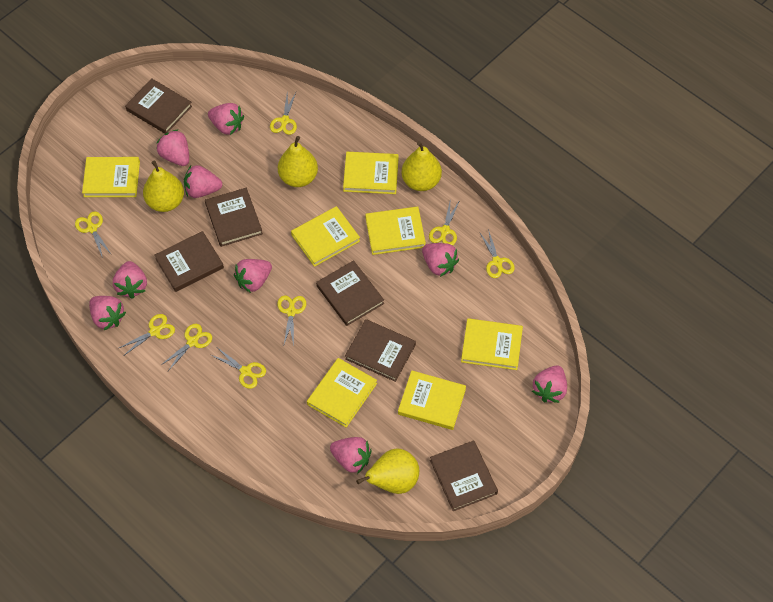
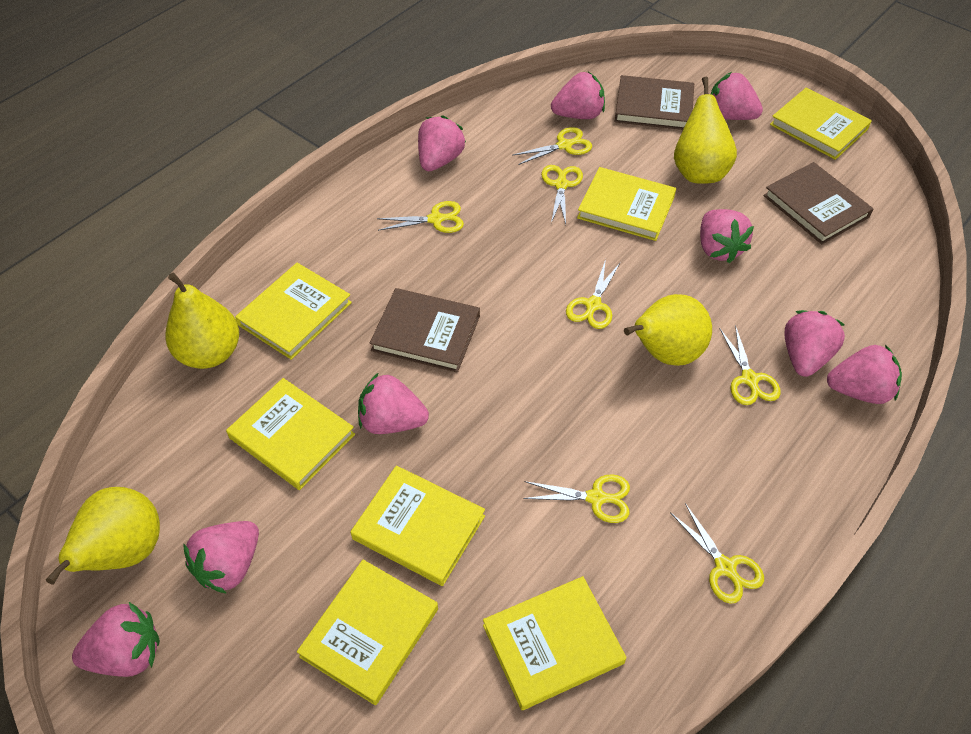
brown book: [125,78,192,134] [154,231,224,292] [205,188,263,247] [316,260,384,326] [345,319,416,382] [430,440,498,511] = 6 -> [370,288,480,373] [614,75,694,130] [764,162,873,244] = 3
yellow scissors: [75,212,112,258] [119,314,175,355] [161,324,212,371] [211,348,266,389] [270,93,297,135] [277,295,306,346] [429,200,460,246] [479,229,515,278] = 8 -> [377,201,464,233] [513,127,592,165] [523,474,630,523] [541,165,583,224] [566,259,620,329] [670,503,764,604] [719,325,780,405] = 7

